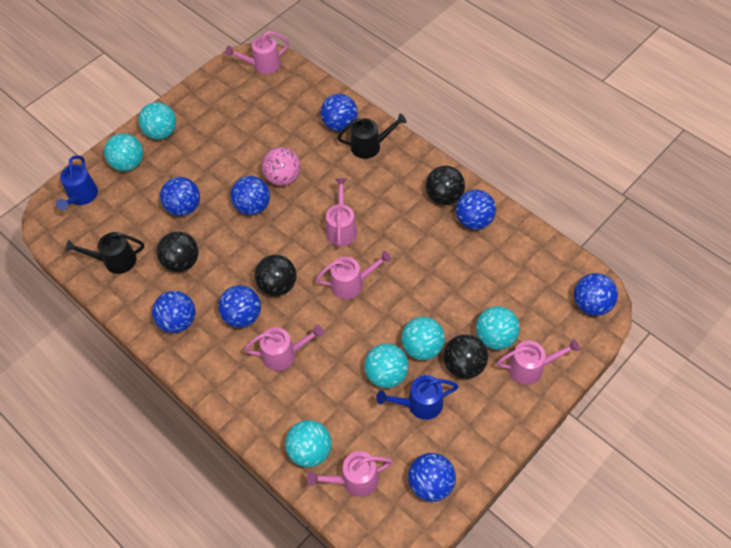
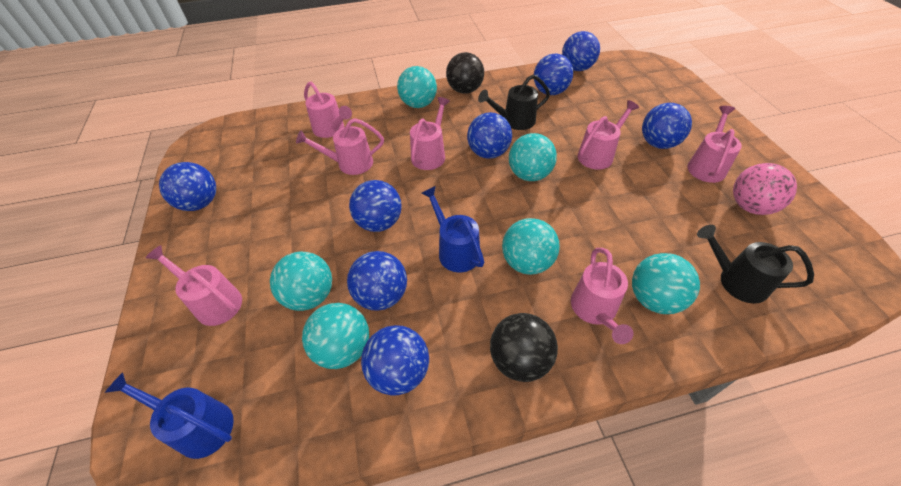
black ball: [157,232,198,272] [255,255,297,296] [426,166,465,205] [444,334,488,379] = 4 -> [446,52,484,94] [490,313,558,382] = 2
pink watering can: [225,31,289,74] [244,325,324,371] [307,451,393,497] [316,251,391,299] [326,178,357,247] [497,339,580,385] = 6 -> [146,245,242,326] [296,118,384,175] [304,81,352,138] [410,97,450,170] [571,248,634,344] [578,100,639,170] [687,106,742,183] = 7

